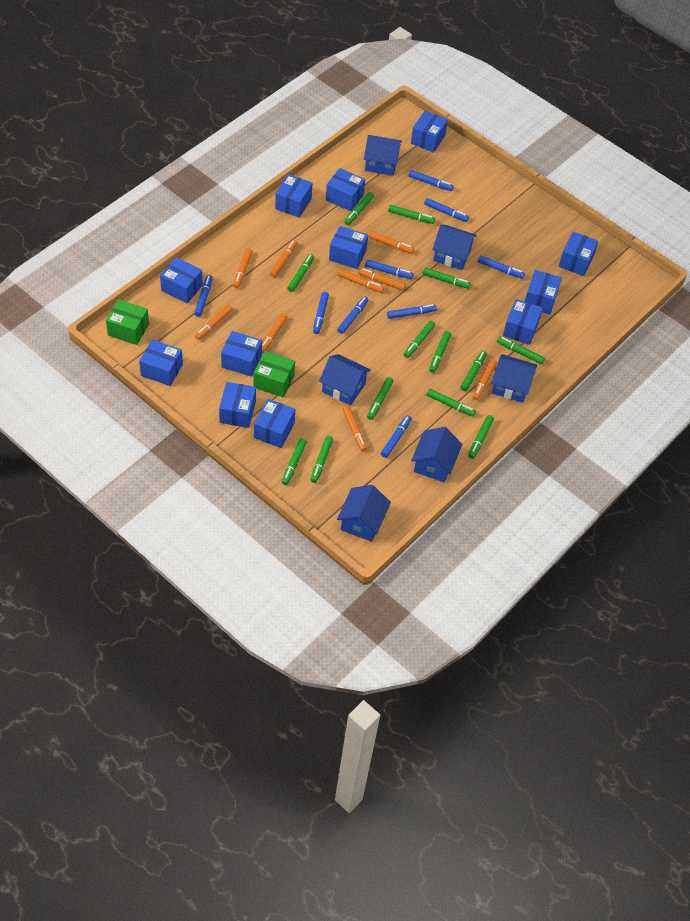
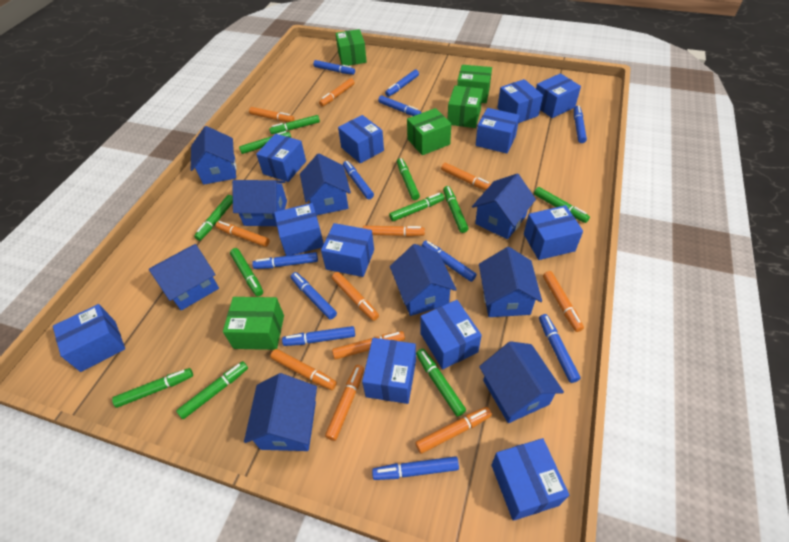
blue house: [319,354,371,406] [337,485,391,542] [364,135,402,176] [411,427,462,482] [432,225,477,270] [492,354,537,403] = 6 -> [149,244,219,311] [191,126,237,185] [232,180,287,226] [244,373,317,451] [300,154,351,215] [390,244,457,316] [472,174,536,239] [479,247,542,317] [479,341,564,423] = 9
blue marker: [194,275,213,317] [313,292,329,334] [337,297,369,334] [365,259,413,279] [381,415,412,458] [387,304,437,319] [409,170,454,191] [424,198,469,222] [478,255,525,279] = 9 -> [252,252,318,269] [282,326,355,346] [290,272,337,320] [313,60,355,75] [343,161,374,199] [372,456,459,480] [378,95,421,116] [385,70,419,97] [422,240,477,282] [539,314,581,383] [574,106,587,143] = 11
green box: [106,299,149,345] [254,351,295,398] = 2 -> [223,297,284,350] [335,29,367,66] [407,108,451,155] [447,86,483,128] [457,65,492,103] = 5
green marker: [281,438,307,485] [287,254,314,292] [310,436,333,483] [344,192,374,225] [367,377,393,420] [388,205,435,224] [404,321,435,358] [423,267,471,289] [426,389,476,417] [429,331,451,373] [460,351,487,391] [468,415,494,459] [497,337,545,364] = 13 -> [112,368,193,408] [176,361,248,419] [194,195,233,241] [230,248,263,296] [239,131,291,154] [269,115,320,134] [389,193,445,222] [397,158,420,200] [416,349,466,417] [443,186,469,233] [534,187,590,223] = 11
orange marker: [195,304,232,340] [233,248,253,288] [262,313,288,353] [270,240,297,277] [337,269,384,293] [342,405,367,452] [358,268,406,291] [368,231,414,254] [472,359,497,400] = 9 -> [216,221,270,247] [249,107,295,122] [270,349,337,390] [319,78,355,107] [325,365,364,441] [332,272,379,321] [332,331,405,360] [363,226,425,236] [415,407,492,454] [441,163,491,191] [543,271,584,332] = 11

